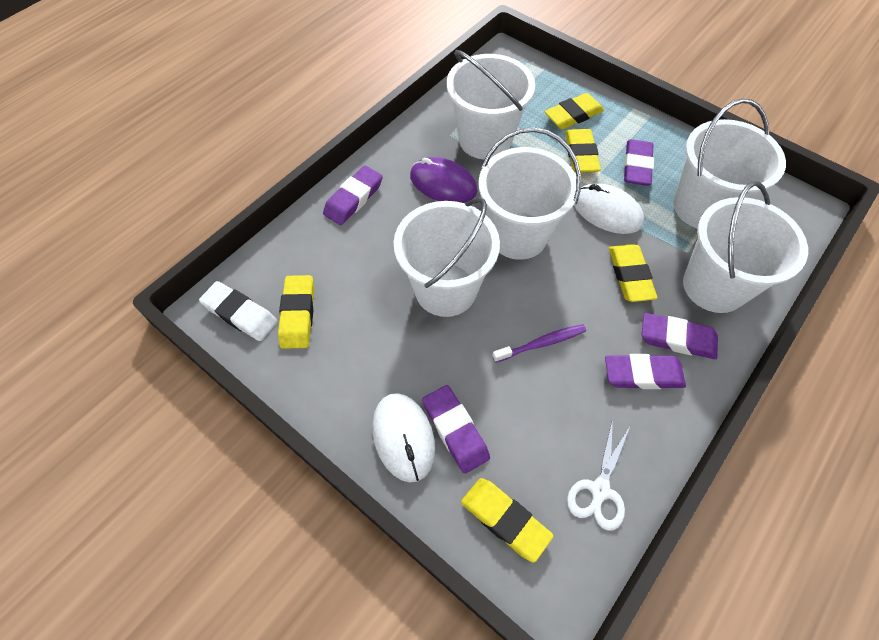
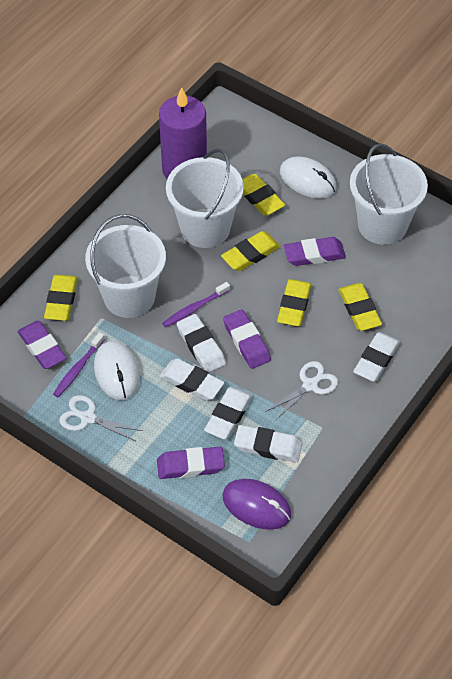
purple candle: none = 0 -> [159,87,207,179] = 1
purple eraser: [323,166,383,225] [422,385,490,474] [605,354,686,389] [624,139,654,186] [641,313,718,359] = 5 -> [18,321,66,369] [157,447,225,479] [223,309,271,369] [284,237,346,266] = 4
purple toothbrush: [492,324,586,363] = 1 -> [53,332,105,397] [162,282,230,328] = 2
white bucket: [394,198,500,317] [447,50,535,160] [478,127,581,260] [673,99,786,229] [683,181,808,313] = 5 -> [85,214,166,318] [166,149,244,248] [350,143,428,245] = 3
white eraser: [199,281,277,341] = 1 -> [160,358,225,401] [177,314,226,372] [204,387,253,439] [234,425,302,462] [353,332,400,382] = 5
white scissors: [567,418,631,531] = 1 -> [59,395,142,442] [265,361,338,422] = 2

